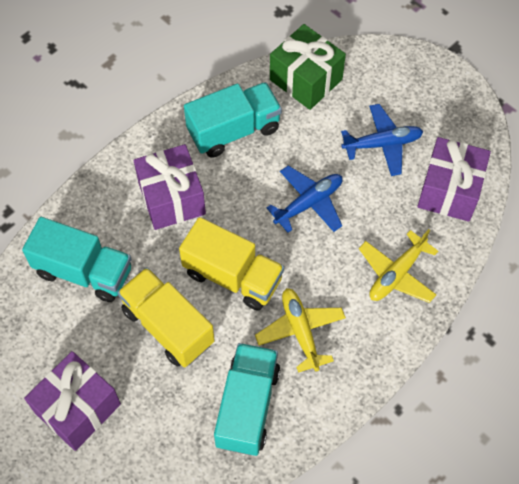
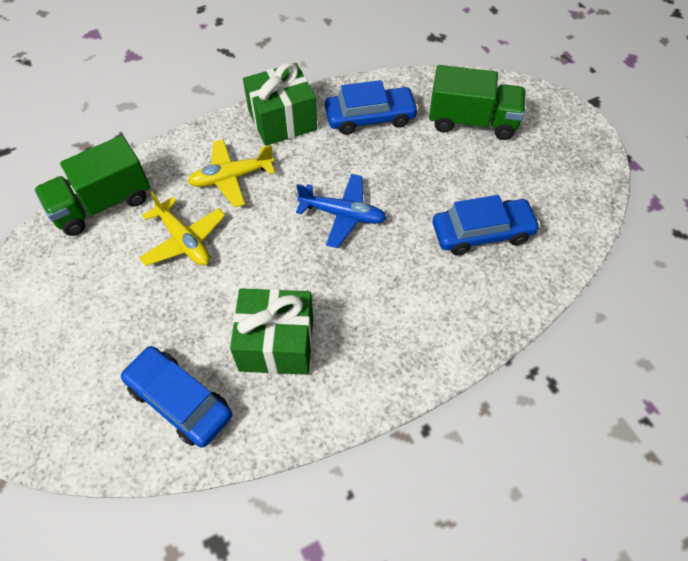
blue car: none = 0 -> [120,346,232,448] [325,80,419,135] [433,195,541,255] = 3
blue plane: [266,166,342,232] [341,104,423,176] = 2 -> [296,174,386,248] = 1
green gift: [270,24,346,110] = 1 -> [230,288,313,375] [243,62,317,146] = 2
green truck: none = 0 -> [34,135,150,236] [429,65,526,140] = 2
purple gift: [24,351,121,451] [134,144,206,230] [417,137,491,222] = 3 -> none = 0
turquoise truck: [22,217,132,302] [184,82,282,158] [214,343,280,456] = 3 -> none = 0
yellow truck: [117,267,215,367] [179,217,284,311] = 2 -> none = 0

